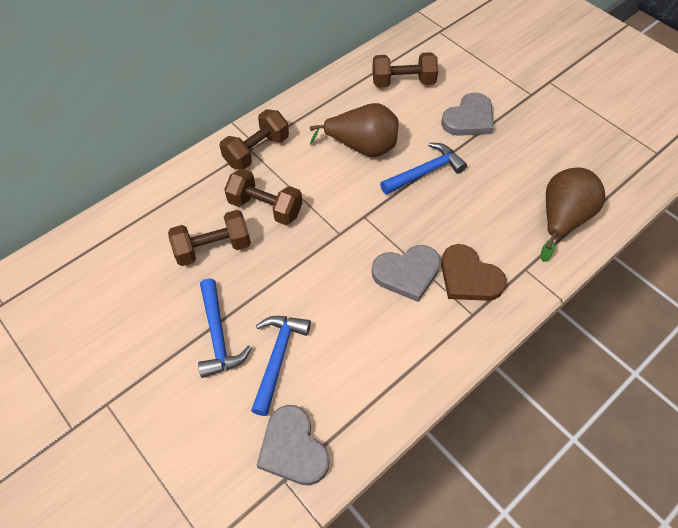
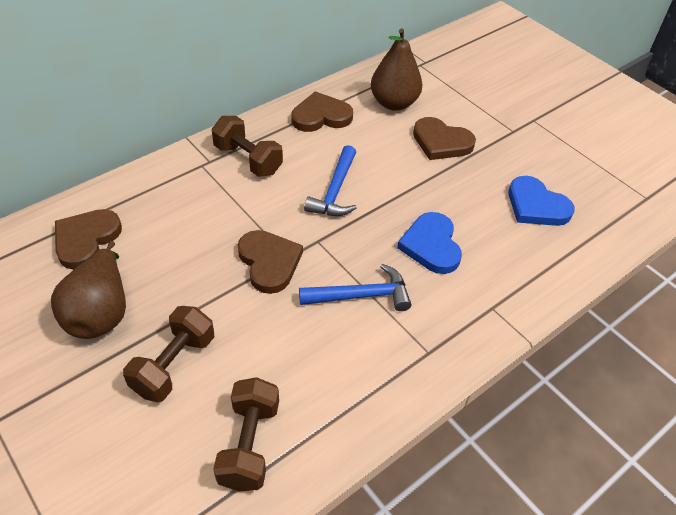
blue hammer: [198,278,251,378] [251,316,311,416] [380,143,467,195] = 3 -> [299,264,411,311] [304,145,357,216] = 2
blue heart: none = 0 -> [397,212,462,274] [508,176,574,226] = 2
brown dumbbell: [168,210,251,266] [219,109,289,170] [224,169,302,225] [372,52,438,88] = 4 -> [123,306,214,402] [212,116,283,177] [213,377,279,492] = 3
brown heart: [441,244,507,301] = 1 -> [55,209,122,270] [238,230,303,294] [292,91,353,132] [413,117,476,160] = 4
grey heart: [257,405,329,486] [372,245,441,302] [441,92,494,136] = 3 -> none = 0

